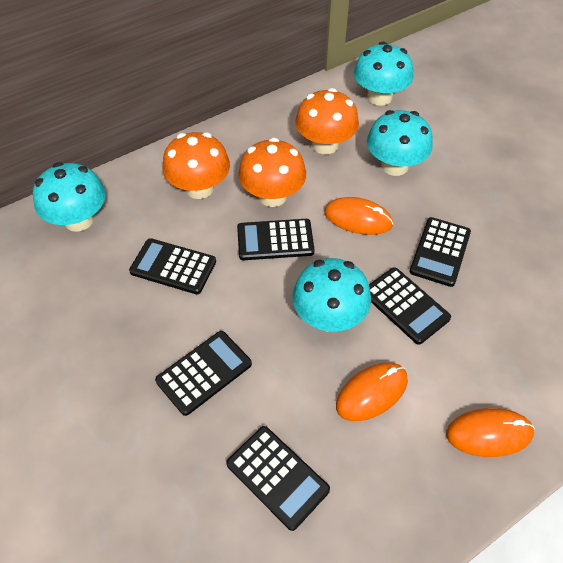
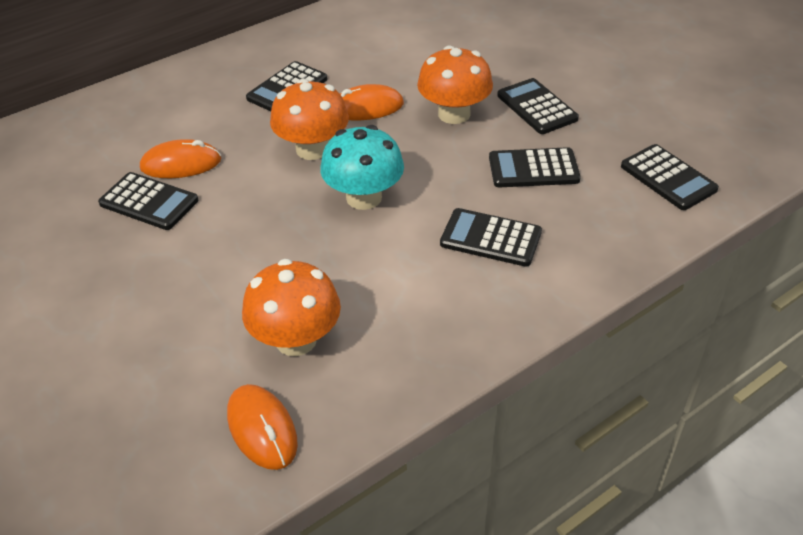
turquoise mushroom: [33,162,106,232] [292,258,371,332] [354,42,413,106] [367,110,433,176] = 4 -> [320,125,404,210] = 1

